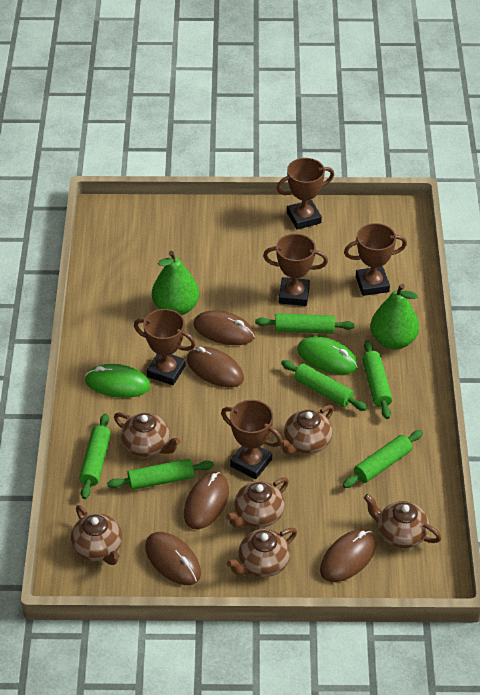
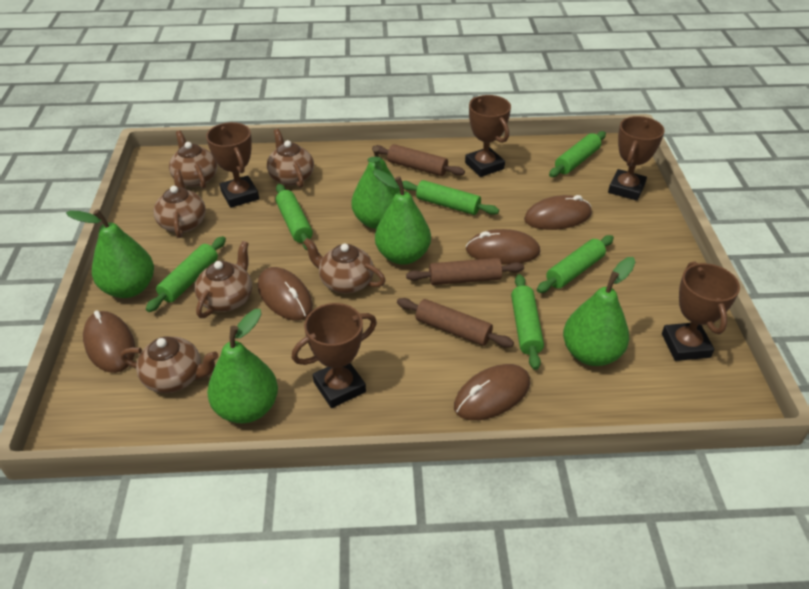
brown rolling pin: none = 0 -> [372,144,465,176] [397,298,514,348] [406,258,524,285] = 3
green mouse: [85,364,151,398] [297,336,358,375] = 2 -> none = 0
green pear: [152,251,199,315] [370,284,419,350] = 2 -> [66,209,154,298] [207,309,278,423] [351,146,400,229] [373,169,431,265] [563,257,635,366] = 5

